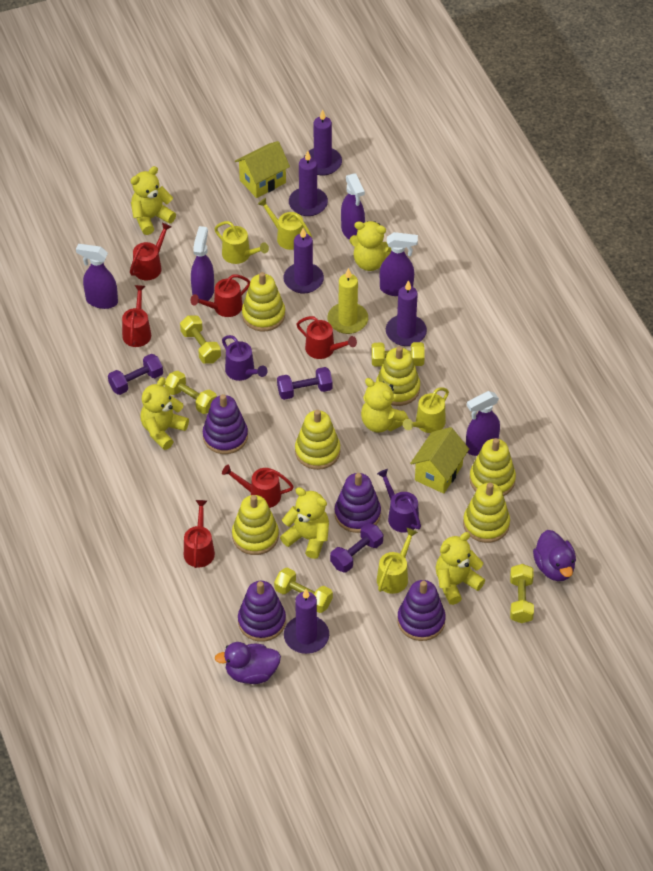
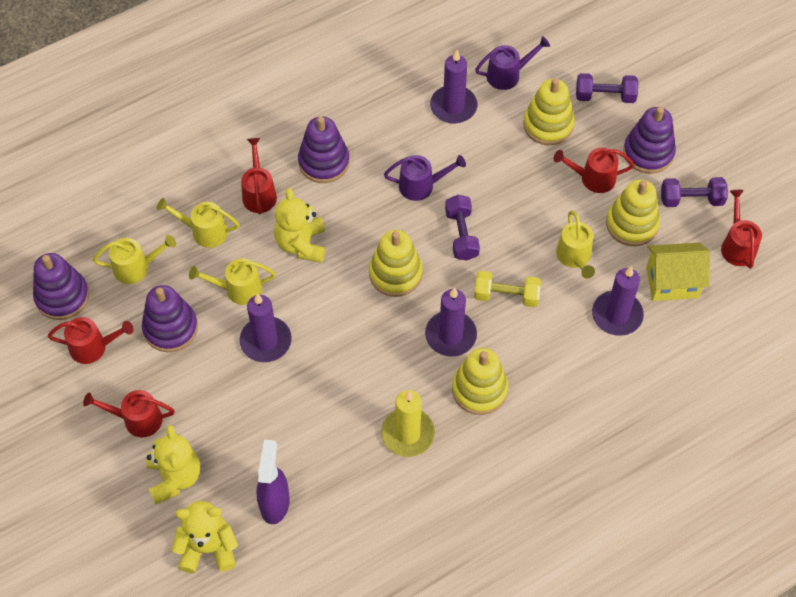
purple candle: [283,228,324,294] [284,589,329,654] [289,151,328,216] [304,110,342,175] [386,280,427,346] = 5 -> [240,294,292,362] [425,287,477,356] [430,50,477,124] [592,266,644,336] = 4
purple duck: [215,642,281,684] [533,530,576,581] = 2 -> none = 0
purple spray bottle: [76,244,118,309] [191,226,214,301] [341,173,365,240] [380,232,418,296] [466,391,500,456] = 5 -> [256,440,290,524] = 1
red watering can: [122,285,151,347] [130,222,171,280] [184,500,215,568] [190,275,250,317] [222,464,294,508] [296,316,357,359] = 6 -> [48,317,133,364] [83,390,175,437] [241,138,277,214] [554,148,634,193] [721,190,762,269] = 5
yellow dumbbell: [164,371,217,414] [180,316,221,364] [274,568,333,613] [372,342,425,366] [510,564,534,623] = 5 -> [474,271,541,307] = 1
yellow house: [235,141,290,198] [410,427,469,494] = 2 -> [646,243,710,301] = 1
yellow stacking toy: [232,495,279,555] [242,272,285,331] [295,410,340,470] [376,346,420,406] [463,483,510,543] [470,438,516,496] = 6 -> [369,230,423,297] [452,348,508,415] [523,78,575,145] [606,179,660,246] = 4
yellow teddy bear: [131,166,176,235] [140,377,189,450] [280,487,329,559] [350,221,391,271] [361,378,409,432] [435,532,485,605] = 6 -> [146,425,200,504] [171,501,238,573] [274,188,325,263] = 3

